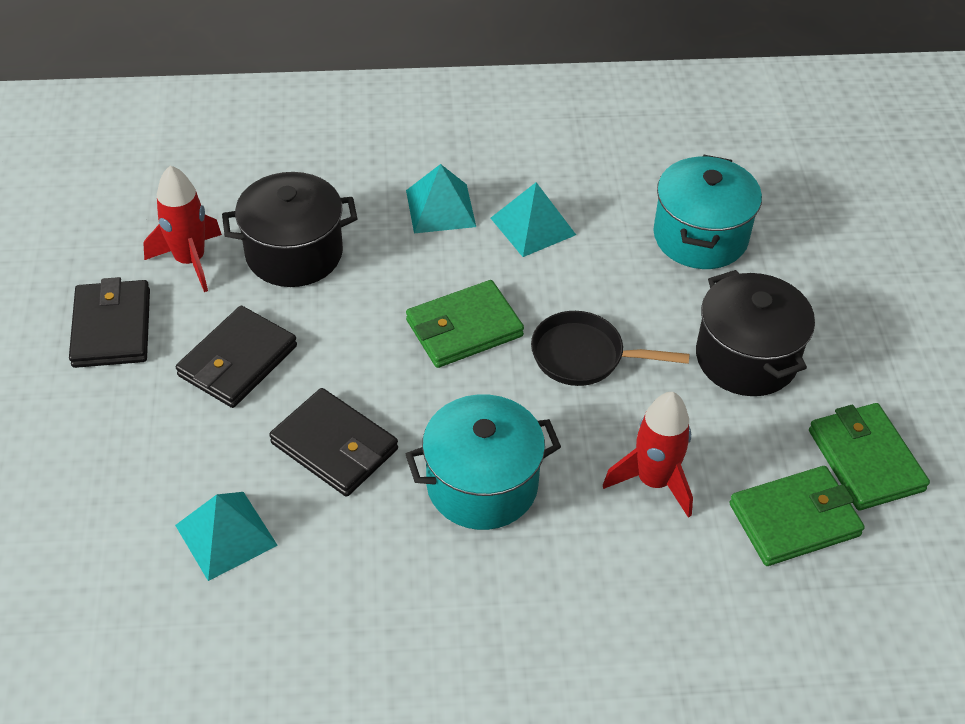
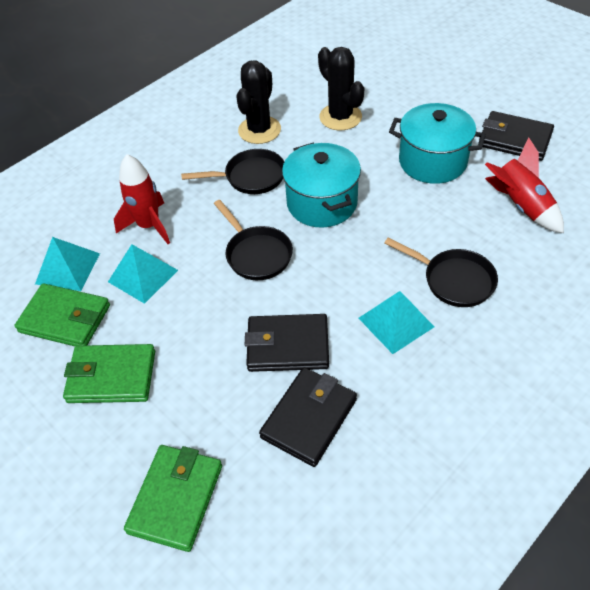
black cactus: none = 0 -> [236,60,281,144] [318,47,364,130] = 2
black pan: [531,311,690,386] = 1 -> [181,149,284,194] [214,200,293,280] [384,237,498,307] = 3
black pot: [222,172,357,287] [696,270,815,396] = 2 -> none = 0

